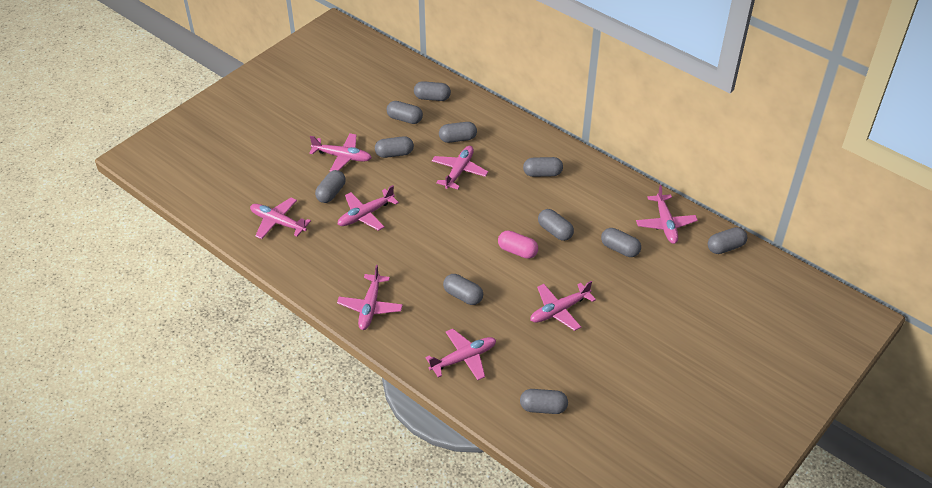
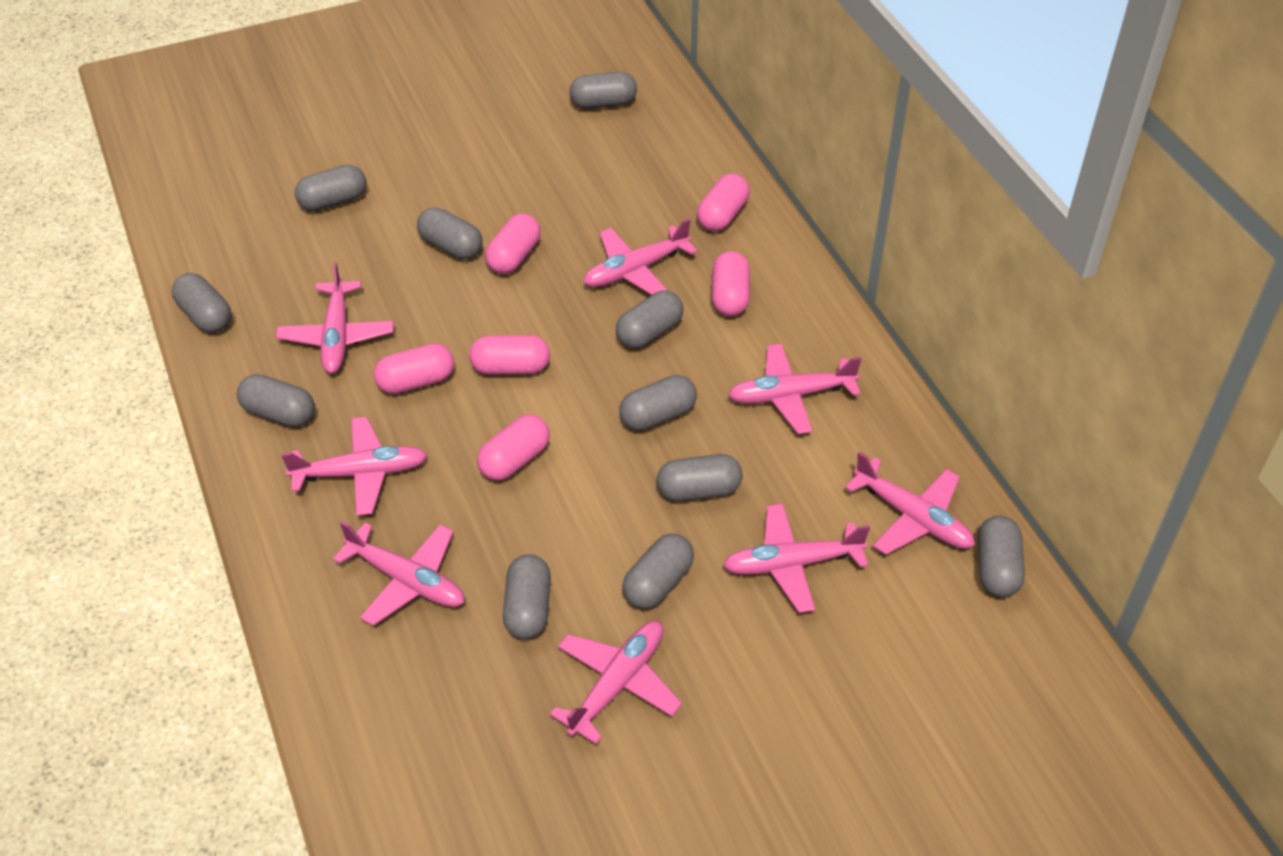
pink capsule: [498,231,538,259] = 1 -> [374,343,454,394] [469,335,550,375] [477,414,550,481] [485,213,541,274] [697,174,749,231] [712,251,750,316] = 6

